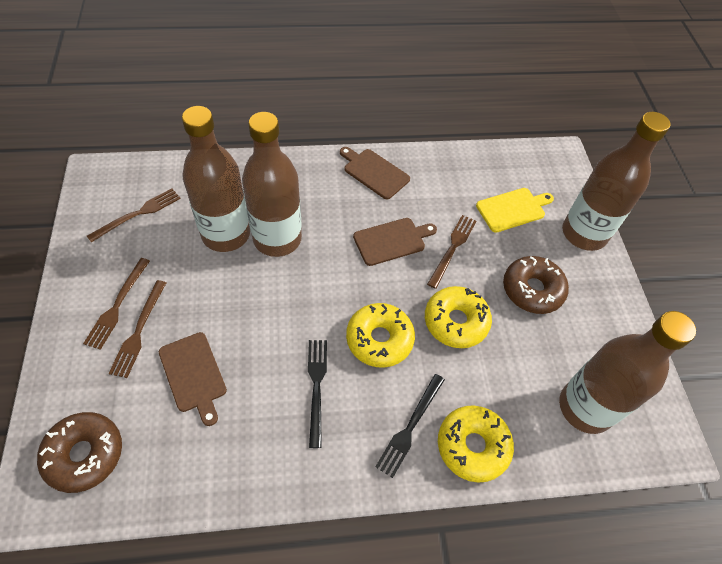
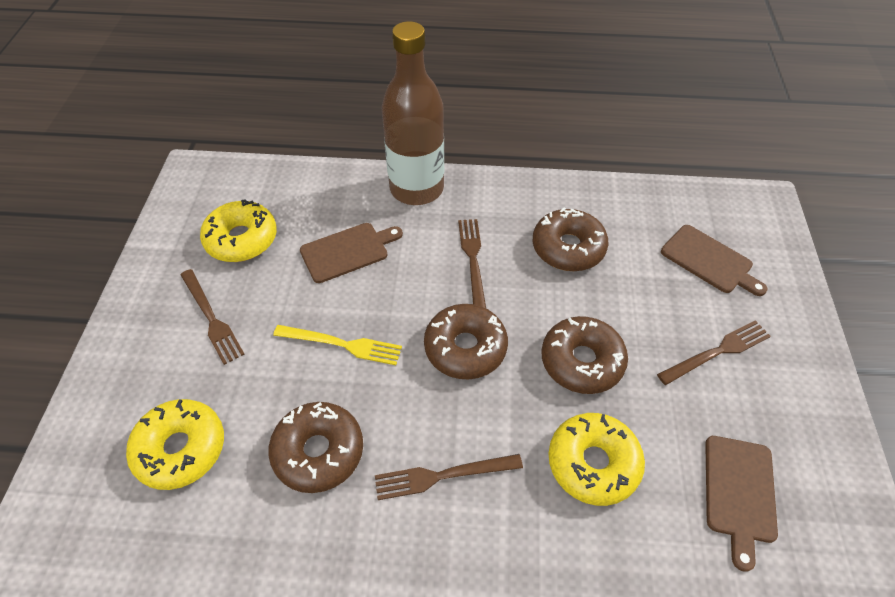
black fork: [308,340,327,448] [375,374,445,478] = 2 -> none = 0
brown bottle: [182,106,250,252] [242,112,302,257] [559,311,696,434] [562,112,671,251] = 4 -> [382,21,444,205] = 1
brown donut: [37,412,122,493] [503,256,569,314] = 2 -> [268,402,363,493] [424,304,508,379] [533,207,609,271] [541,316,628,394] = 4
yellow cutting board: [476,188,554,233] = 1 -> none = 0
yellow fork: none = 0 -> [273,325,402,365] = 1

